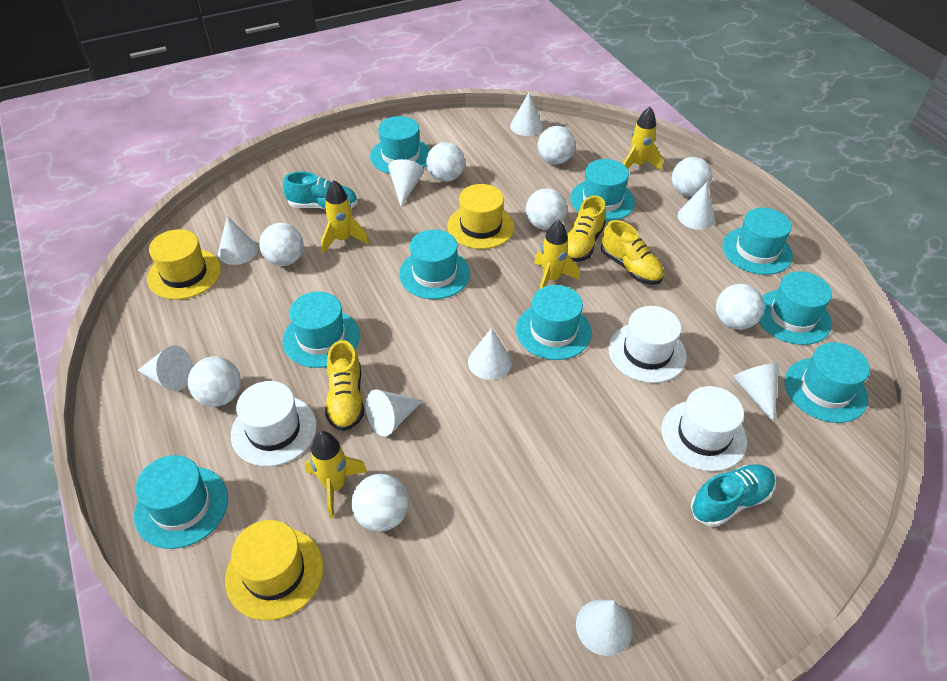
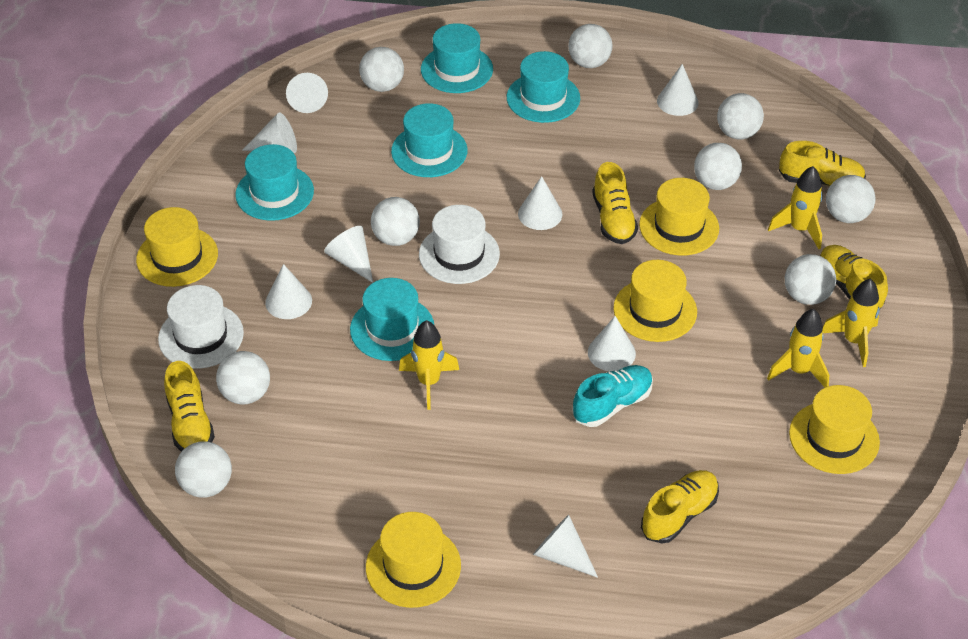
turquoise hat: [134,455,228,549] [282,292,360,368] [370,116,430,174] [399,229,470,299] [516,285,592,360] [570,159,635,222] [722,208,793,275] [759,271,832,345] [785,342,870,423] = 9 -> [235,144,314,221] [350,278,434,361] [391,103,468,177] [421,23,493,93] [507,51,580,123] = 5
turquoise shoe: [283,171,358,209] [691,464,775,527] = 2 -> [572,365,653,427] = 1
white ball: [188,356,241,407] [259,223,304,266] [351,474,409,532] [426,142,465,182] [526,188,567,230] [538,126,575,165] [672,157,712,197] [716,284,765,330] = 8 -> [175,441,232,498] [216,351,270,404] [359,47,404,92] [371,197,420,246] [568,24,613,68] [694,143,742,190] [717,93,764,140] [785,254,836,305] [826,175,875,223] = 9
white cone: [138,345,193,391] [218,216,258,265] [366,389,423,436] [388,159,424,206] [468,328,512,380] [510,93,543,136] [576,599,633,656] [678,182,715,230] [733,363,779,422] = 9 -> [242,112,297,153] [265,264,312,319] [286,73,328,113] [324,226,373,283] [518,176,562,230] [533,515,598,578] [588,316,636,371] [657,64,699,116] = 8
white hat: [231,381,317,467] [609,306,687,383] [662,386,747,472] = 3 -> [158,285,244,369] [419,205,500,284] = 2
yellow hat: [147,229,221,300] [225,520,323,620] [448,184,514,249] = 3 -> [136,207,218,287] [366,512,461,608] [613,260,697,342] [639,178,719,255] [789,385,880,474] = 5
yellow shoe: [325,340,364,431] [567,196,606,262] [601,220,664,285] = 3 -> [164,361,215,451] [592,162,638,244] [641,470,719,543] [779,141,866,186] [820,245,888,309] = 5

